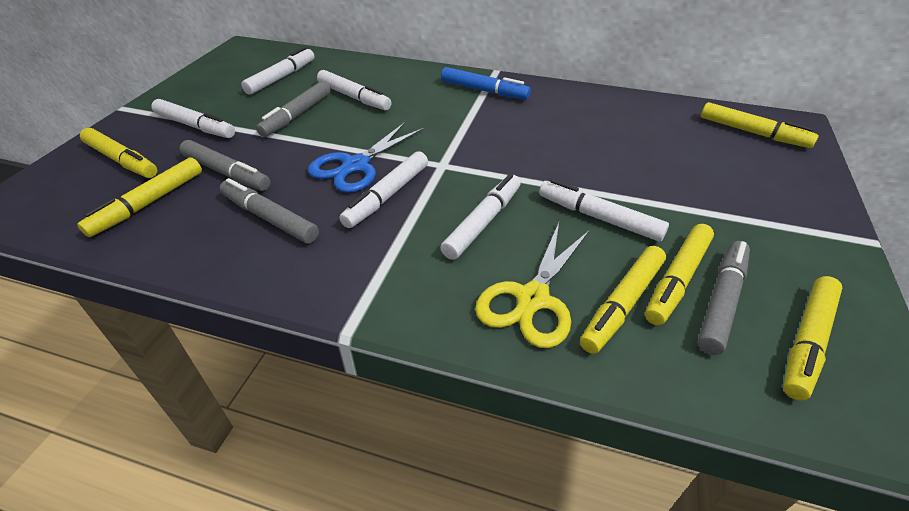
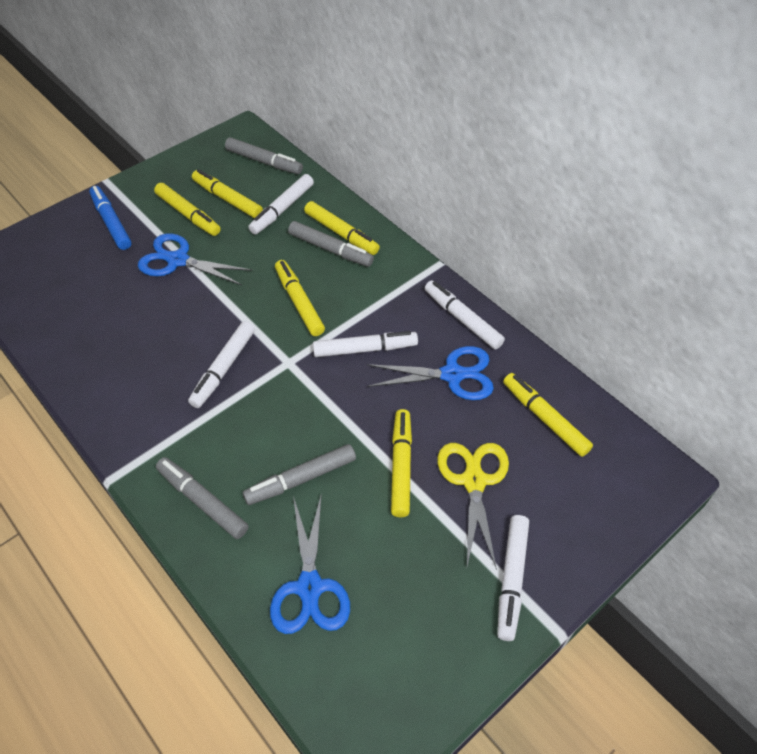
blue scissors: [308,122,424,193] = 1 -> [138,233,252,285] [270,493,350,634] [367,346,494,400] = 3
white marker: [151,99,235,138] [241,47,314,95] [317,70,391,111] [339,151,428,228] [441,174,521,260] [539,179,669,242] = 6 -> [188,321,255,408] [248,174,314,234] [313,331,418,357] [425,281,505,349] [497,515,529,641] = 5

